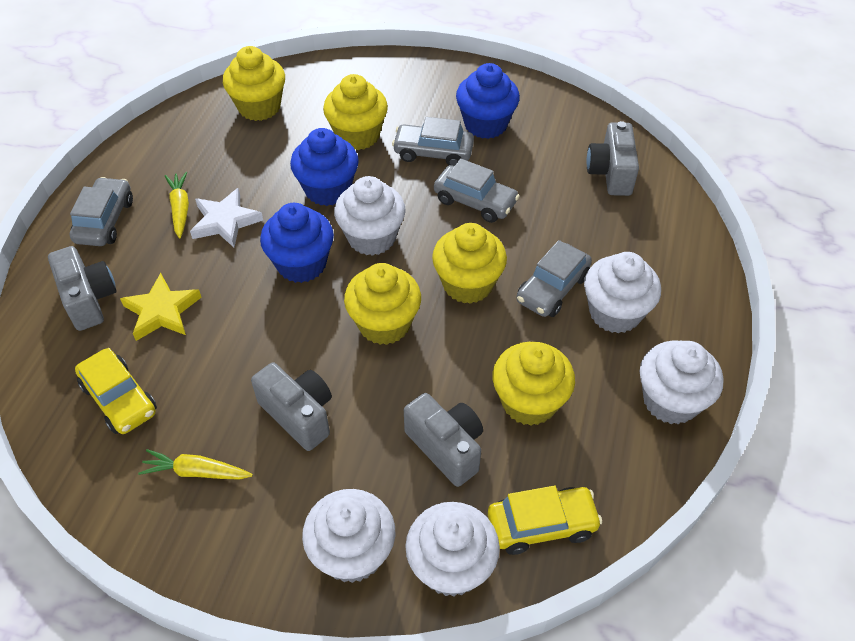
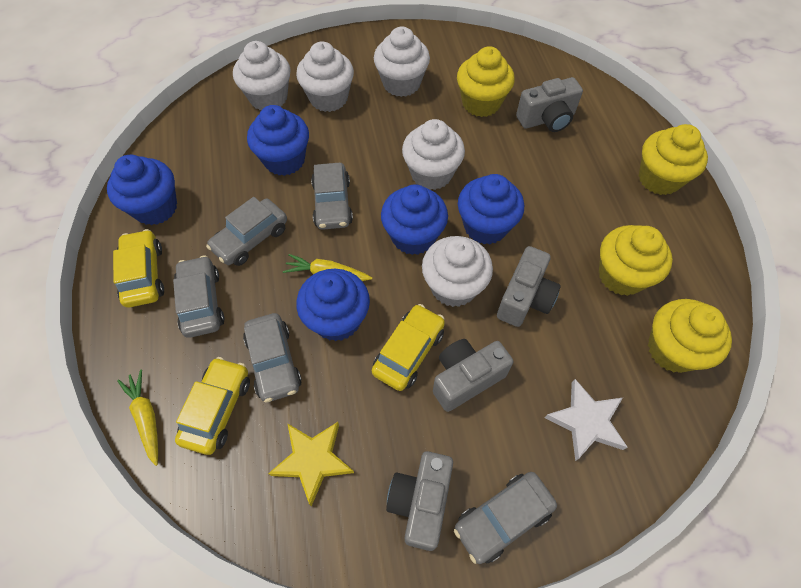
blue cupcake: [260,203,334,283] [290,128,359,206] [456,63,520,139] = 3 -> [107,155,177,225] [247,105,309,176] [296,269,370,341] [381,184,448,255] [458,174,524,244] = 5
grey car: [70,177,133,246] [392,117,474,166] [434,159,520,223] [516,240,592,317] = 4 -> [173,255,225,338] [206,197,287,266] [243,313,302,402] [311,163,353,230] [454,472,557,564] = 5
yellow car: [75,348,157,434] [488,486,603,555] = 2 -> [113,229,164,308] [175,357,250,455] [372,304,445,391] = 3
yellow cupcake: [223,46,285,121] [323,74,388,150] [344,263,421,345] [432,223,507,304] [493,342,575,426] = 5 -> [457,46,515,117] [599,225,673,296] [639,124,708,195] [648,299,732,373] = 4

